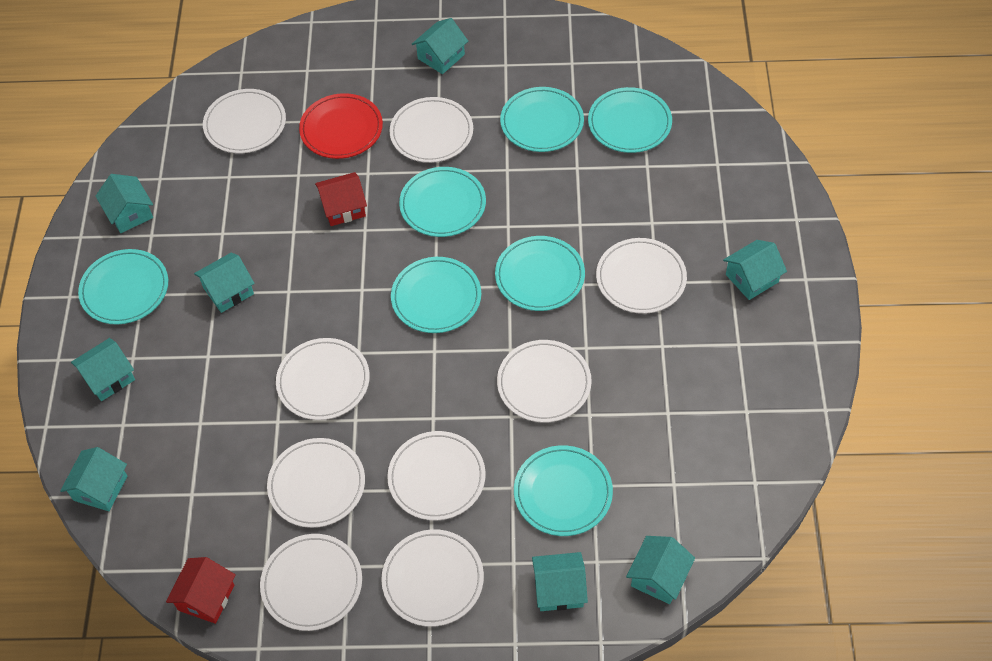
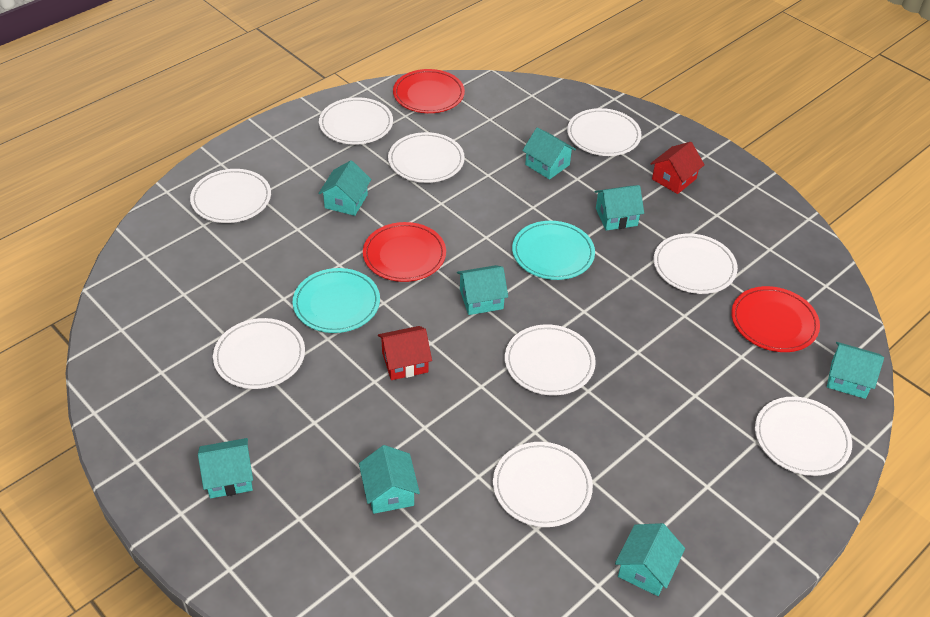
red plate: [299,93,383,159] = 1 -> [363,222,446,282] [393,69,465,113] [731,286,820,352] = 3
turquoise plate: [78,249,168,325] [391,257,481,333] [399,167,486,237] [495,236,585,311] [500,87,584,152] [514,445,613,536] [588,87,672,153] = 7 -> [293,268,380,333] [512,221,595,280] = 2

